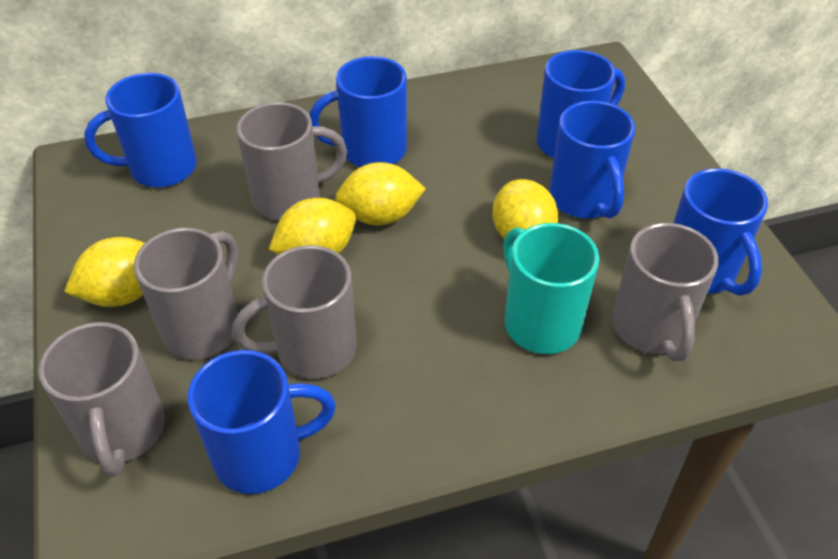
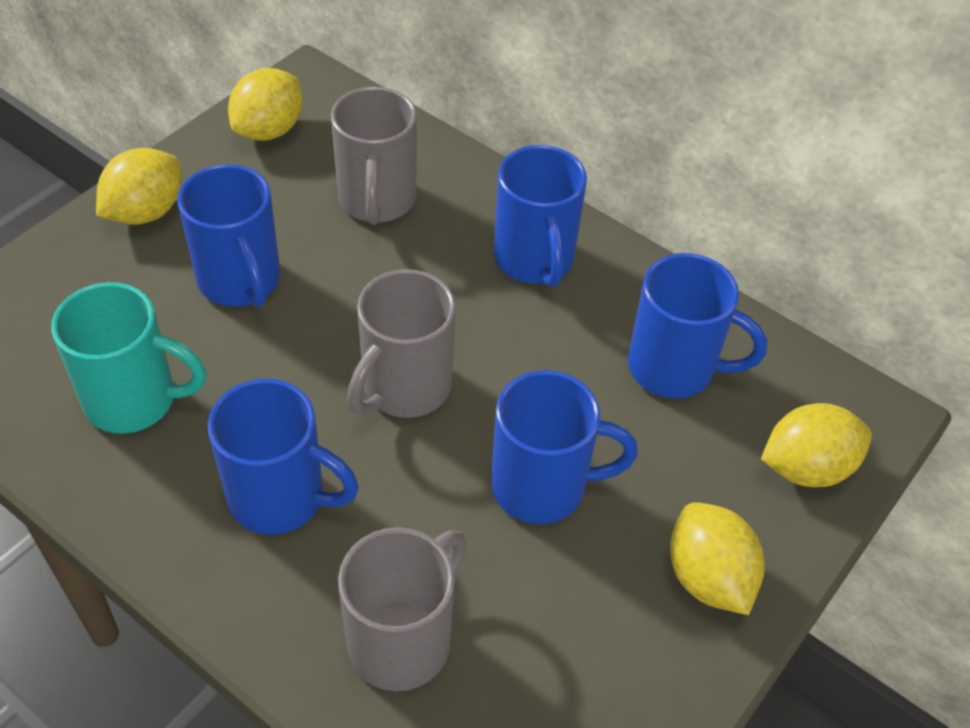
blue mug: [84,73,197,187] [188,350,336,494] [310,56,407,167] [537,50,625,158] [549,101,635,218] [674,168,768,296] = 6 -> [178,164,280,307] [208,379,359,535] [491,370,638,524] [494,145,587,287] [628,253,767,398] = 5
grey mug: [39,322,165,477] [134,227,238,359] [232,245,357,379] [236,102,347,220] [612,223,719,361] = 5 -> [331,87,417,225] [338,527,467,691] [347,269,456,418] = 3

